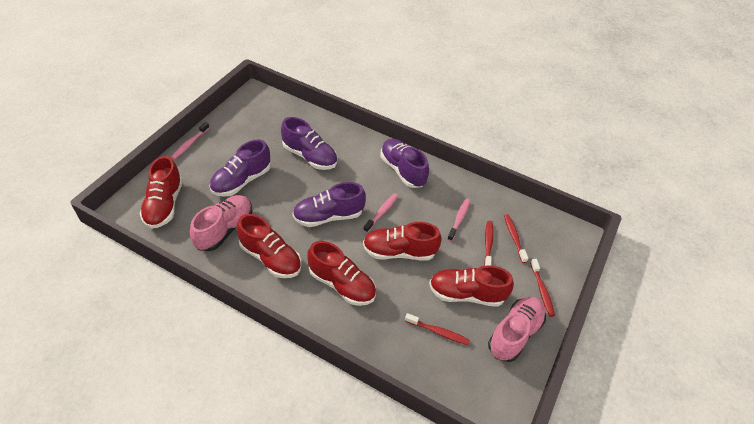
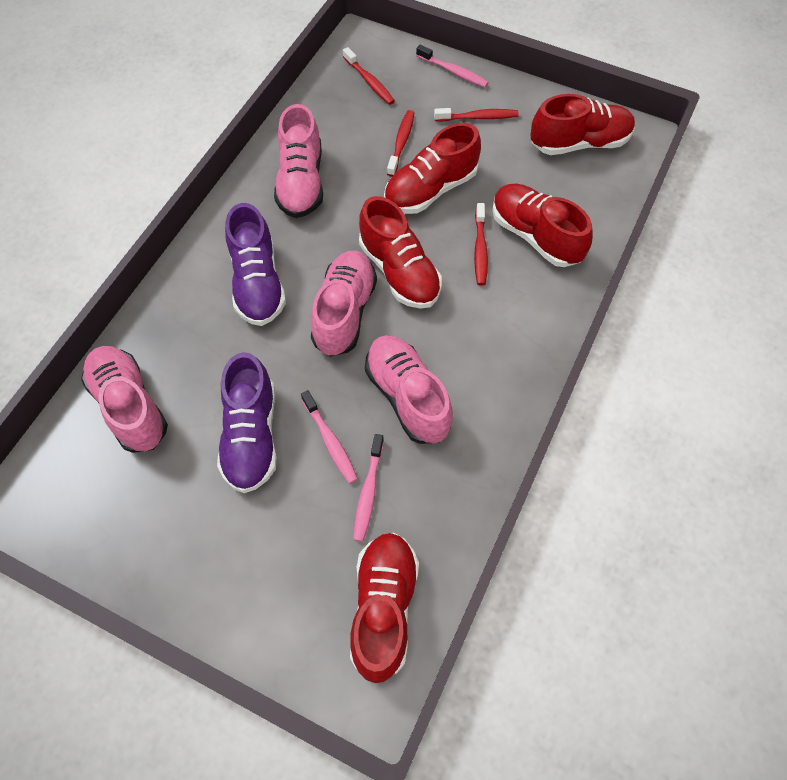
pink shoe: [190,195,252,251] [488,297,546,362] = 2 -> [81,346,168,453] [274,104,323,218] [311,251,377,357] [365,335,453,444] = 4
purple shoe: [209,139,271,197] [281,117,337,170] [292,182,366,227] [380,139,429,188] = 4 -> [217,352,277,493] [225,203,286,326] = 2

